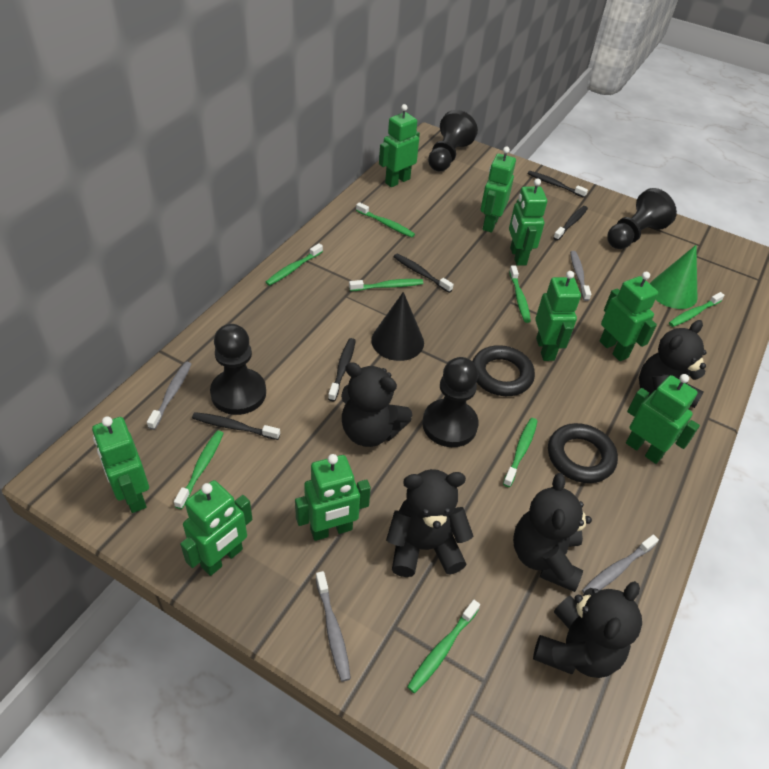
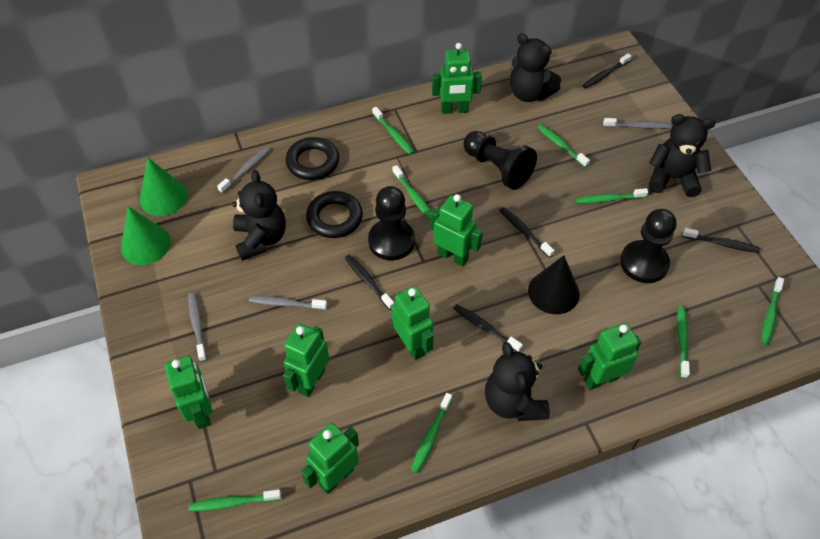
black pawn: [210,324,266,415] [422,357,479,447] [428,110,478,171] [607,188,677,249] = 4 -> [368,186,415,260] [463,131,537,190] [620,209,676,283] = 3
black teddy bear: [341,362,412,447] [386,469,474,577] [513,473,592,592] [533,581,642,678] [639,320,706,408] = 5 -> [232,170,286,261] [485,342,550,421] [510,33,561,102] [649,114,715,197] = 4
green cone: [650,245,697,309] = 1 -> [121,206,171,265] [140,157,187,216] = 2
green robot: [92,416,149,513] [180,480,252,576] [295,454,371,541] [379,104,420,187] [481,147,516,233] [509,179,547,266] [535,271,581,361] [600,272,658,361] [626,374,700,464] = 9 -> [165,356,212,429] [283,323,329,397] [301,423,359,494] [392,286,434,360] [430,194,483,267] [432,43,482,114] [578,323,642,390] = 7

